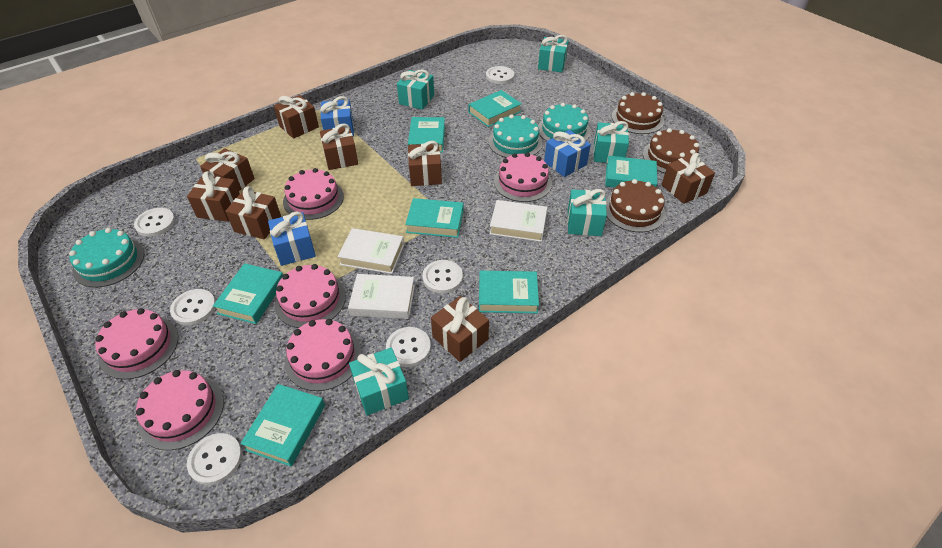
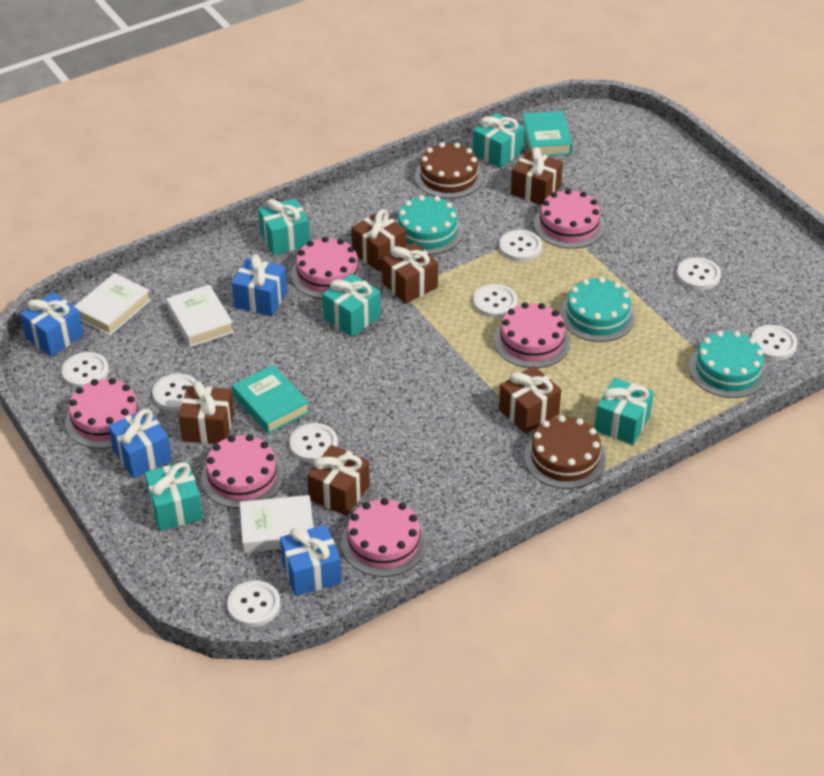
blue gift: [268,212,316,266] [320,96,354,137] [544,130,591,177] = 3 -> [20,292,84,357] [108,408,172,478] [232,254,287,316] [280,525,342,596] = 4
brown cake: [606,179,666,232] [612,92,664,134] [643,128,699,173] = 3 -> [415,142,483,199] [524,415,606,489] = 2
brown gift: [187,171,240,222] [200,148,255,191] [225,186,281,239] [274,95,319,139] [320,123,358,170] [408,141,442,186] [431,296,489,362] [661,153,715,204] = 8 -> [179,381,234,444] [307,445,370,516] [351,209,407,271] [382,242,438,304] [499,366,561,434] [511,147,563,205] = 6
turquoise book: [213,263,283,324] [240,384,325,466] [405,198,463,238] [408,117,445,153] [469,90,522,127] [479,271,539,313] [605,156,657,188] = 7 -> [232,365,310,434] [522,111,572,156] = 2
white button: [134,208,175,237] [170,289,216,325] [187,433,242,485] [386,327,431,367] [422,260,463,294] [486,66,514,84] = 6 -> [62,352,109,388] [152,373,197,411] [227,580,281,627] [289,423,338,463] [473,284,518,318] [499,230,542,262] [677,257,721,290] [751,325,797,360] = 8

